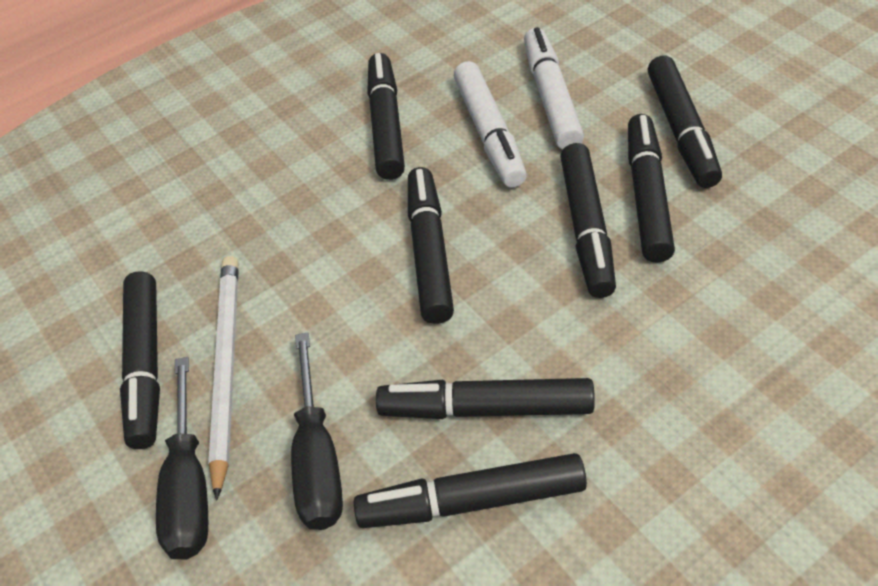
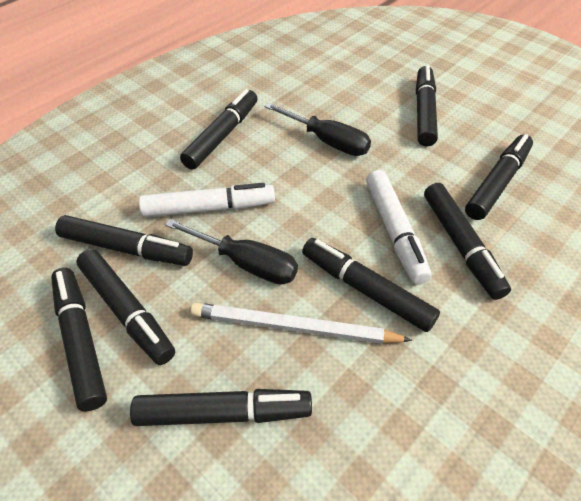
black marker: [120,271,160,449] [354,453,587,528] [367,53,405,180] [376,378,595,419] [408,167,454,324] [560,143,616,298] [628,114,675,263] [648,56,722,188] = 8 -> [51,268,107,411] [55,215,193,266] [76,249,175,365] [130,389,312,426] [180,89,258,170] [302,238,440,332] [416,65,438,146] [424,183,511,300] [465,134,533,220] = 9

